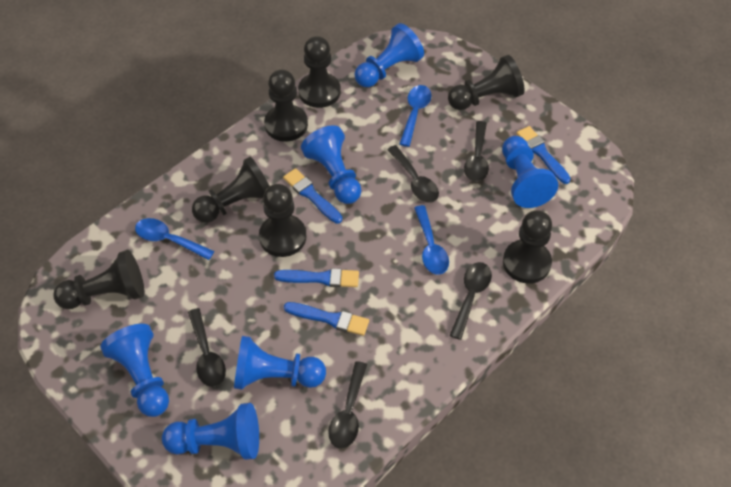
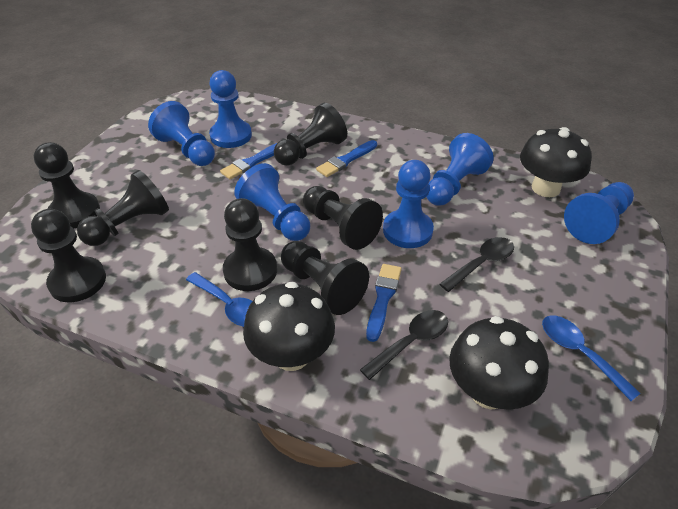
black mushroom: none = 0 -> [243,281,335,371] [449,316,549,410] [520,127,592,197] = 3
black spoon: [188,308,226,387] [328,361,367,449] [387,145,439,203] [449,262,492,340] [464,121,489,182] = 5 -> [360,310,448,380] [440,237,514,292] = 2
blue brush: [274,268,359,287] [283,168,342,223] [284,302,369,336] [516,126,571,184] = 4 -> [220,143,277,179] [316,140,377,177] [366,264,402,342] = 3
blue spoon: [135,218,215,260] [399,85,432,147] [414,205,449,275] = 3 -> [186,272,252,327] [542,316,641,401] = 2

